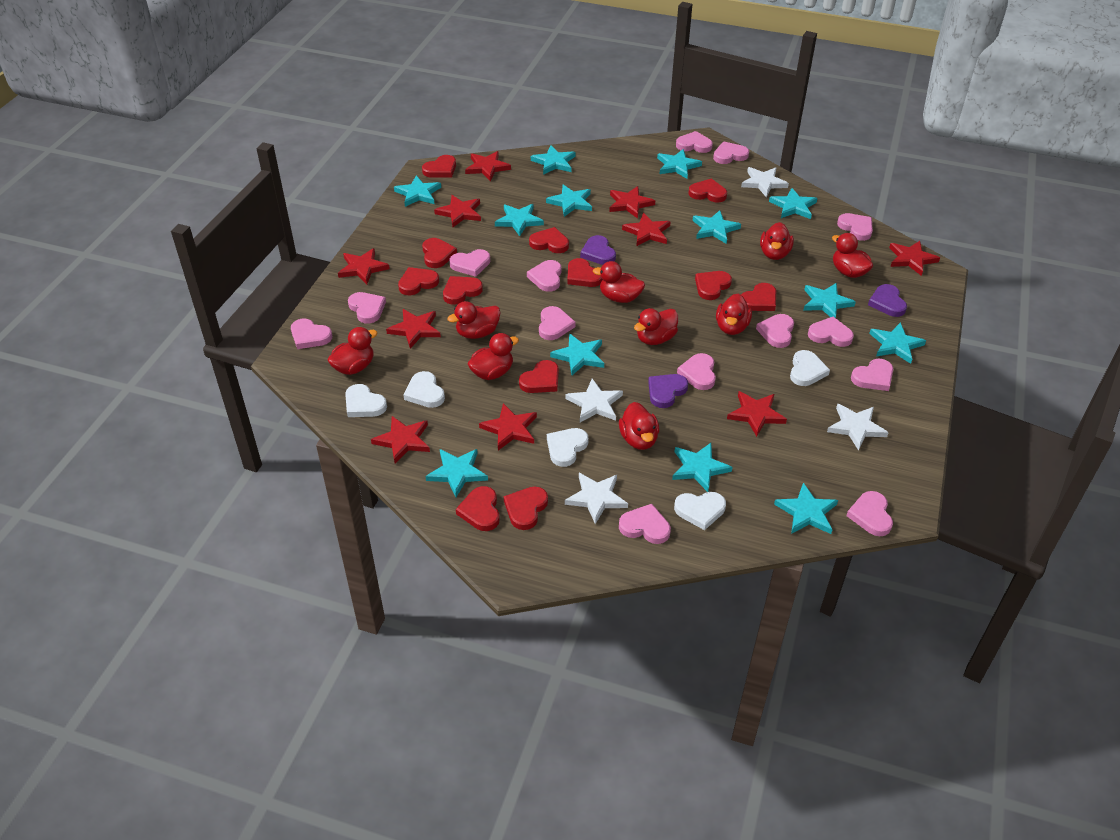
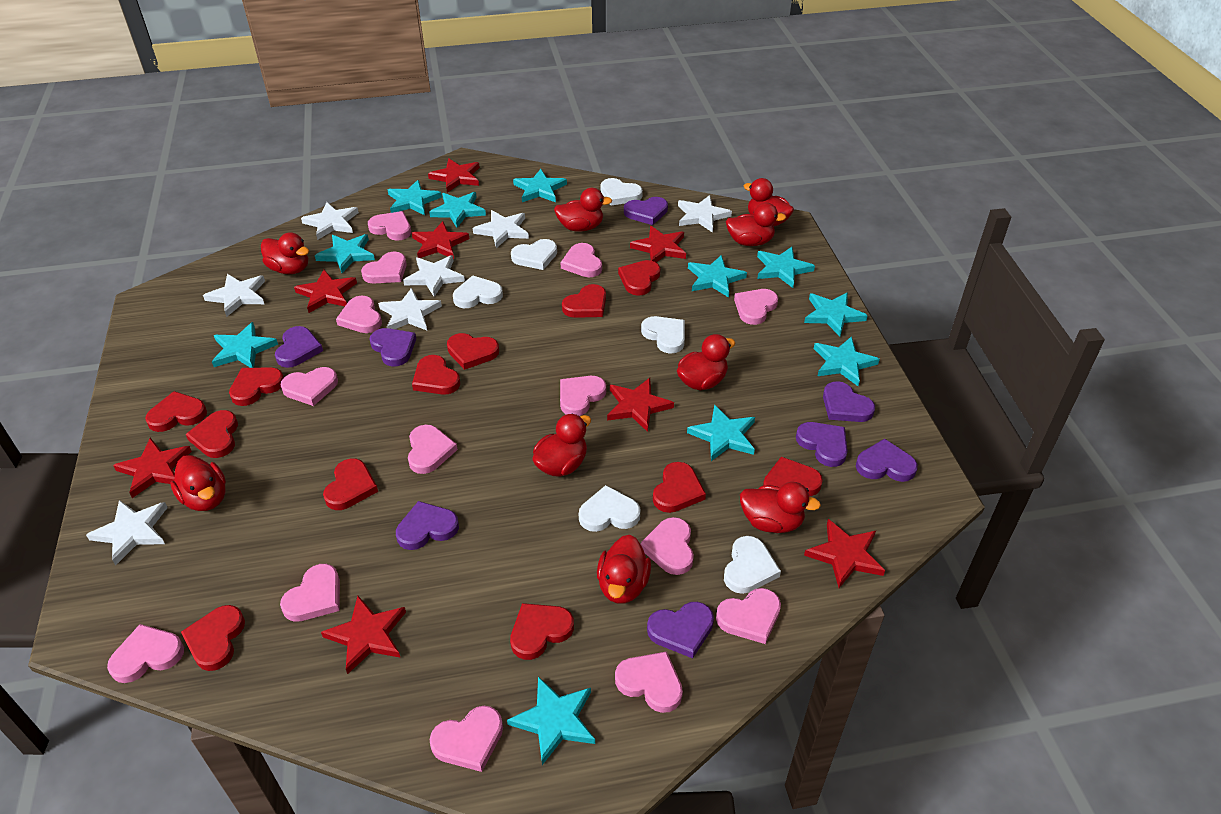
purple heart: [580,235,616,265] [648,374,688,408] [868,284,907,317] = 3 -> [275,326,323,368] [370,328,416,366] [396,501,459,550] [624,197,668,225] [647,602,714,658] [796,422,848,467] [823,381,875,422] [856,439,918,482] = 8
red star: [338,248,390,284] [371,416,430,463] [386,309,441,349] [434,195,481,227] [465,151,511,181] [479,403,537,450] [609,186,655,219] [622,213,671,246] [727,391,787,437] [889,241,940,276] = 10 -> [113,438,192,498] [294,270,357,313] [321,596,406,674] [412,221,469,259] [428,158,480,193] [607,378,674,432] [630,226,686,262] [804,519,885,588] = 8
turquoise star: [394,176,441,207] [425,449,488,497] [495,204,544,236] [531,145,576,175] [546,184,592,217] [550,333,604,375] [657,149,702,179] [672,443,733,492] [692,210,741,244] [769,188,818,219] [774,483,838,534] [803,283,856,318] [869,322,926,364] = 13 -> [212,322,278,368] [315,234,375,273] [388,180,442,215] [429,192,486,228] [507,677,595,765] [513,169,567,202] [687,405,755,461] [688,255,747,298] [757,247,815,288] [804,292,868,337] [814,336,880,386] = 11
white heart: [345,384,387,417] [404,371,445,408] [547,428,588,467] [674,492,726,530] [790,350,830,386] = 5 -> [453,275,503,308] [511,239,557,270] [579,485,640,532] [601,178,643,206] [641,316,685,354] [724,536,781,594] = 6
white star: [565,379,623,422] [565,473,628,524] [741,167,789,197] [827,404,889,451] = 4 -> [86,500,168,565] [203,274,265,317] [301,202,359,240] [378,288,442,330] [403,255,465,297] [473,210,529,248] [678,195,732,233] = 7

